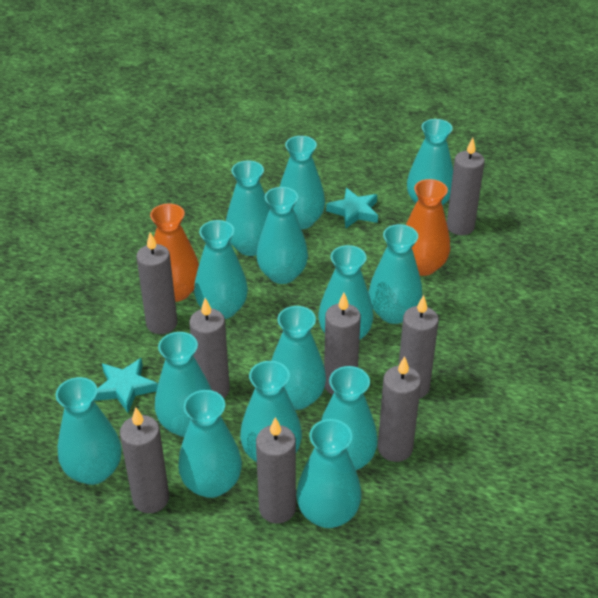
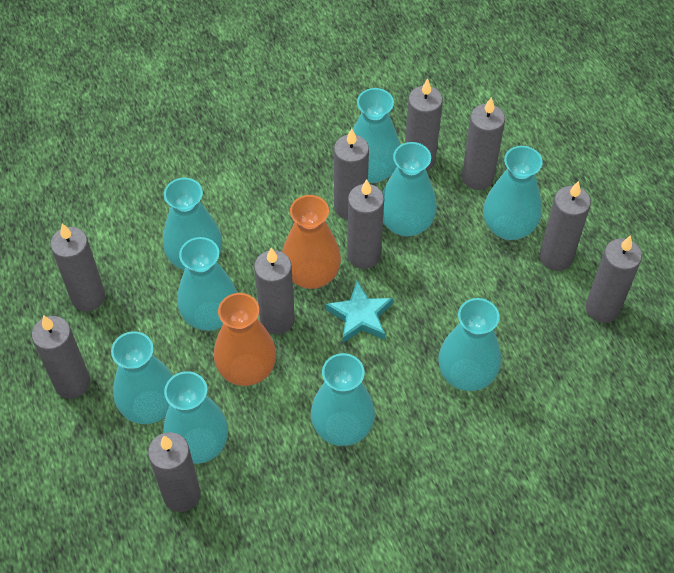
grey candle: [120,407,169,513] [136,232,178,334] [189,298,230,398] [256,417,296,523] [324,293,361,395] [378,356,421,462] [398,295,439,399] [447,138,485,235] = 8 -> [32,315,90,399] [50,223,105,311] [148,432,201,512] [254,248,295,334] [334,129,369,220] [347,179,384,269] [405,78,443,171] [462,97,505,190] [539,181,591,271] [586,235,642,323] = 10
turquoise star: [94,358,158,413] [326,188,378,228] = 2 -> [326,281,393,343] = 1
turquoise vase: [56,377,122,485] [155,332,211,437] [178,390,242,498] [194,220,248,319] [226,161,270,256] [240,361,302,462] [256,187,308,284] [271,306,326,410] [280,136,325,229] [296,419,361,528] [318,245,373,340] [321,366,378,470] [369,224,422,324] [407,119,453,206] = 14 -> [111,331,173,424] [163,178,222,270] [163,371,228,464] [177,237,237,331] [311,353,375,446] [353,88,400,183] [382,142,437,237] [438,298,501,391] [483,146,543,240] = 9

